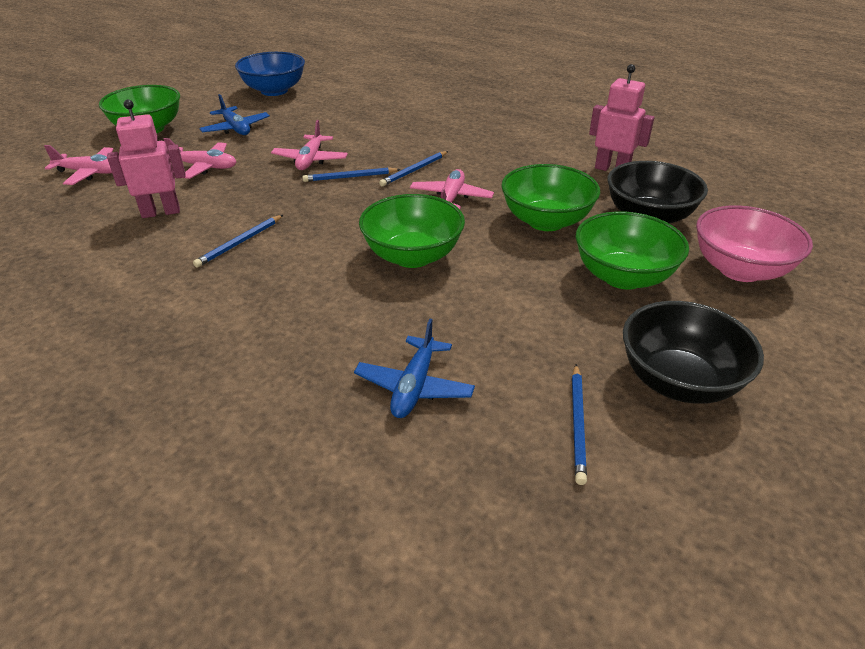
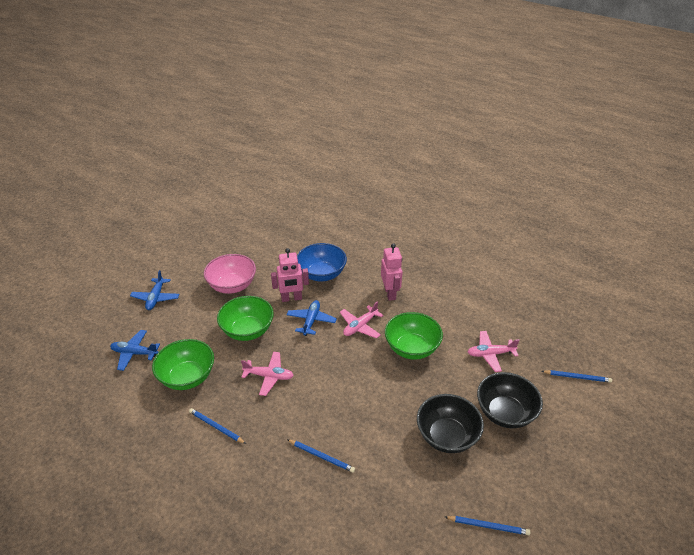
blue plane: [199,94,270,135] [354,319,475,418] = 2 -> [110,330,160,371] [130,270,179,310] [287,300,337,336] = 3
green bowl: [99,85,180,133] [359,194,465,268] [501,164,600,231] [575,212,689,289] = 4 -> [152,339,214,390] [217,296,274,341] [385,312,443,360] = 3
pink plane: [44,145,113,185] [164,138,236,179] [271,120,348,170] [410,169,494,209] = 4 -> [241,352,294,396] [340,301,383,339] [468,331,520,372] = 3

